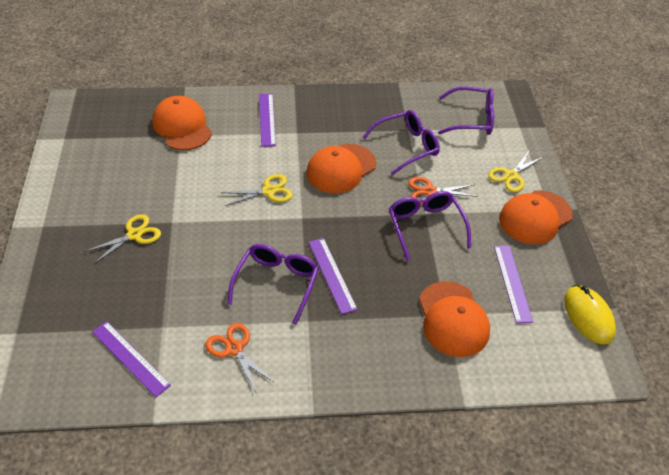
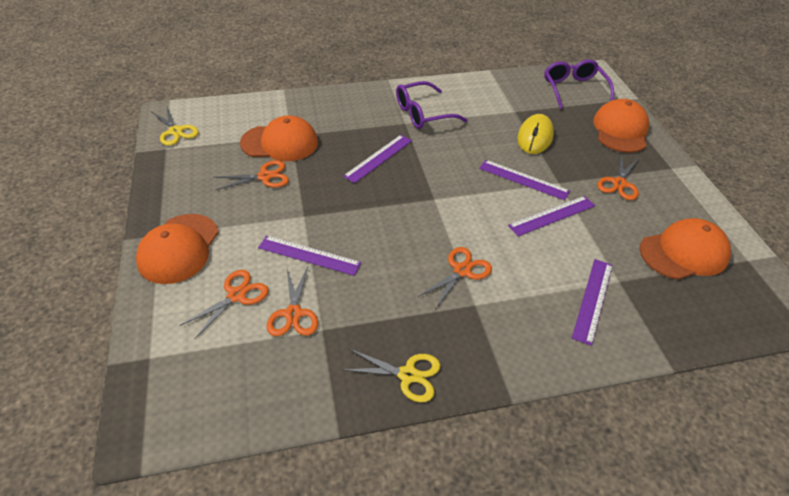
orange scissors: [205,323,275,394] [408,177,478,205] = 2 -> [180,270,269,339] [214,160,289,190] [267,267,318,336] [418,247,492,309] [597,155,639,200] = 5
purple glasses: [227,244,319,325] [362,110,440,175] [389,191,471,261] [438,87,494,135] = 4 -> [396,81,468,129] [544,59,614,109] = 2
purple ruler: [92,321,171,397] [259,94,276,147] [308,238,358,315] [494,245,533,323] = 4 -> [258,235,361,276] [343,135,412,183] [479,160,570,200] [508,196,595,236] [572,259,613,346] = 5
yellow scissors: [84,214,161,264] [221,174,293,206] [488,151,543,192] = 3 -> [152,107,199,146] [342,348,440,403] = 2

